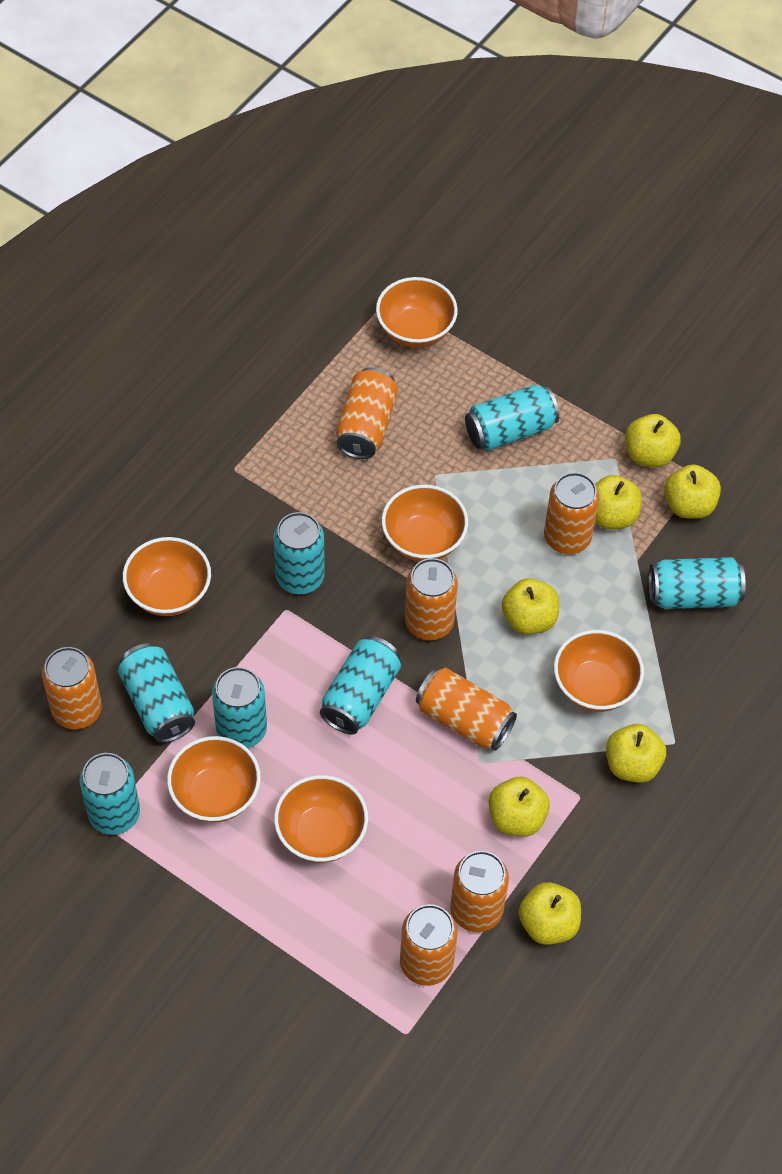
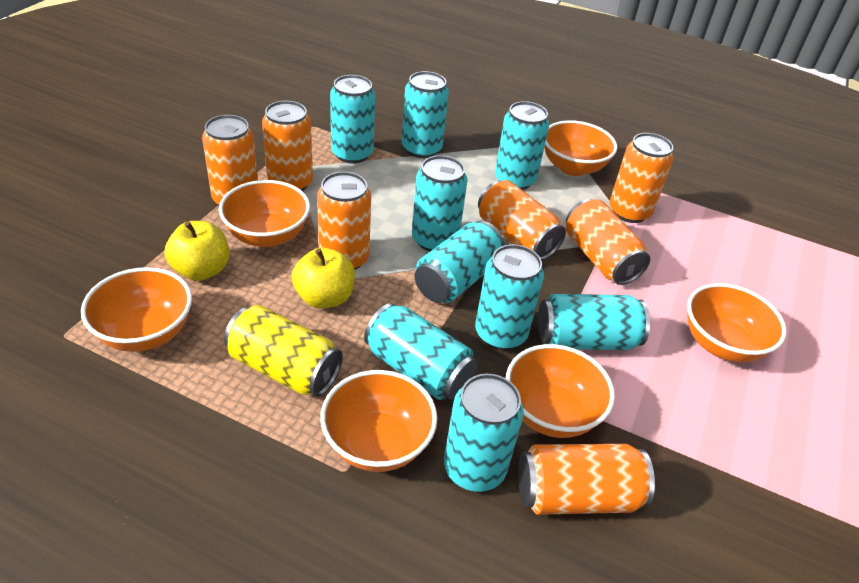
turquoise can: [80,753,140,835] [118,643,195,743] [212,667,267,748] [274,512,325,594] [320,636,401,735] [465,385,559,451] [648,557,746,609] = 7 -> [330,75,375,163] [364,303,477,400] [402,71,449,158] [412,155,467,251] [415,221,505,303] [444,374,524,492] [475,244,544,350] [495,101,549,190] [538,294,650,350] = 9
yellow apple: [489,777,550,837] [502,578,559,635] [519,882,581,945] [595,475,642,530] [606,724,666,783] [625,414,681,468] [664,464,721,519] = 7 -> [165,221,229,281] [292,247,355,309] = 2
yellow can: none = 0 -> [224,305,343,397] = 1

